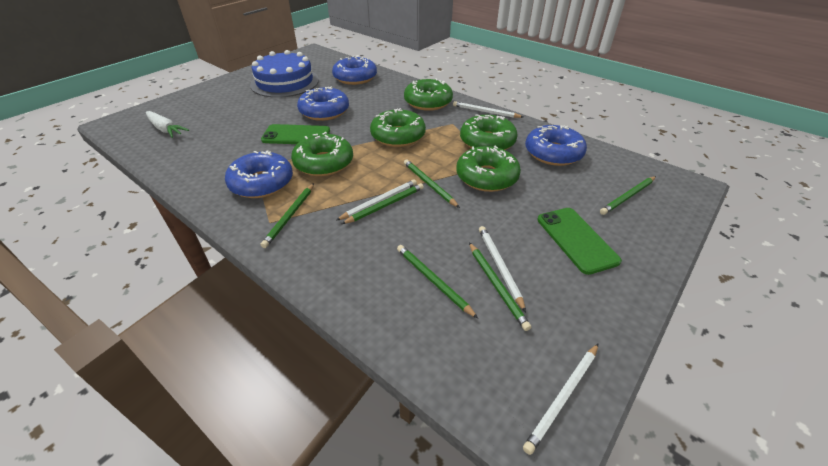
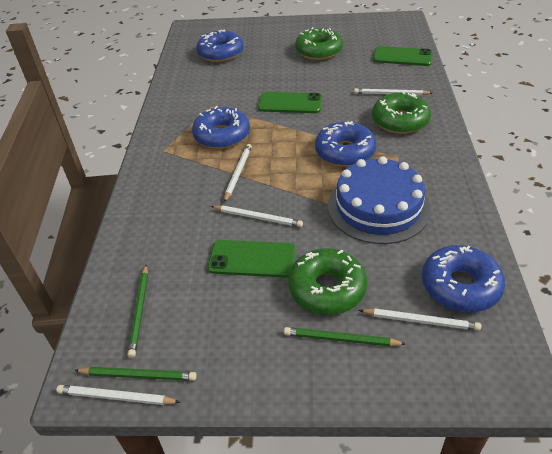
green donut: [291,132,353,176] [370,108,426,147] [404,78,453,111] [456,145,521,192] [460,114,518,150] = 5 -> [288,248,367,315] [295,27,343,60] [372,91,431,134] = 3
green pencil: [261,183,314,248] [342,183,424,224] [397,245,478,319] [404,160,460,208] [469,242,531,331] [600,176,656,215] = 6 -> [74,367,197,381] [127,265,148,358] [284,327,406,347] = 3
green phone: [261,124,330,144] [537,208,622,275] = 2 -> [208,240,296,278] [258,92,323,113] [373,46,433,66] = 3
white carrot: [146,111,189,138] = 1 -> none = 0
white pencil: [337,179,417,220] [453,101,523,118] [479,226,526,312] [523,344,598,455] = 4 -> [56,385,180,405] [211,205,303,227] [224,144,252,202] [354,88,432,95] [359,309,481,331] = 5

